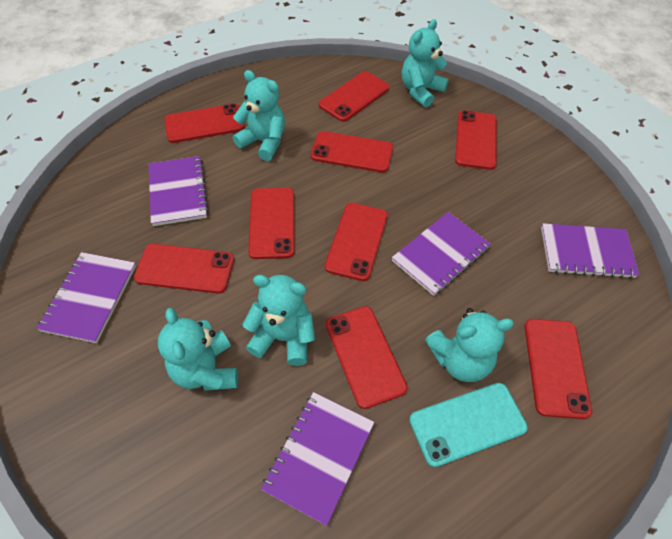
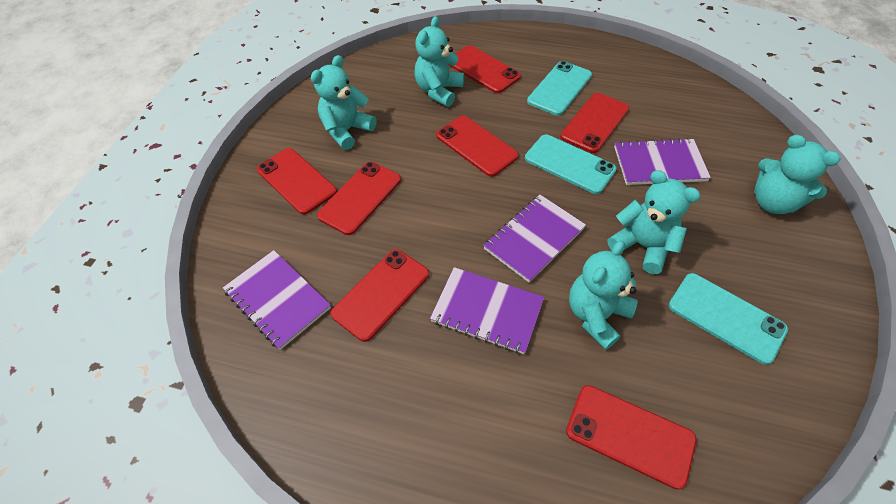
purple notebook: [36,252,136,343] [149,156,209,226] [261,392,374,526] [392,212,491,296] [541,223,639,279] = 5 -> [223,250,331,350] [430,267,544,354] [483,195,586,283] [614,138,711,185] = 4
red phone: [134,244,234,293] [164,104,244,143] [248,188,295,259] [311,131,393,173] [319,71,390,122] [325,203,388,281] [326,306,408,409] [455,111,497,170] [525,319,592,419] = 9 -> [257,148,337,215] [317,162,401,235] [331,249,429,342] [436,116,519,177] [448,45,521,93] [560,93,629,153] [566,385,697,490] = 7
turquoise phone: [409,383,528,467] = 1 -> [525,135,617,194] [527,61,592,116] [669,273,788,365] = 3

